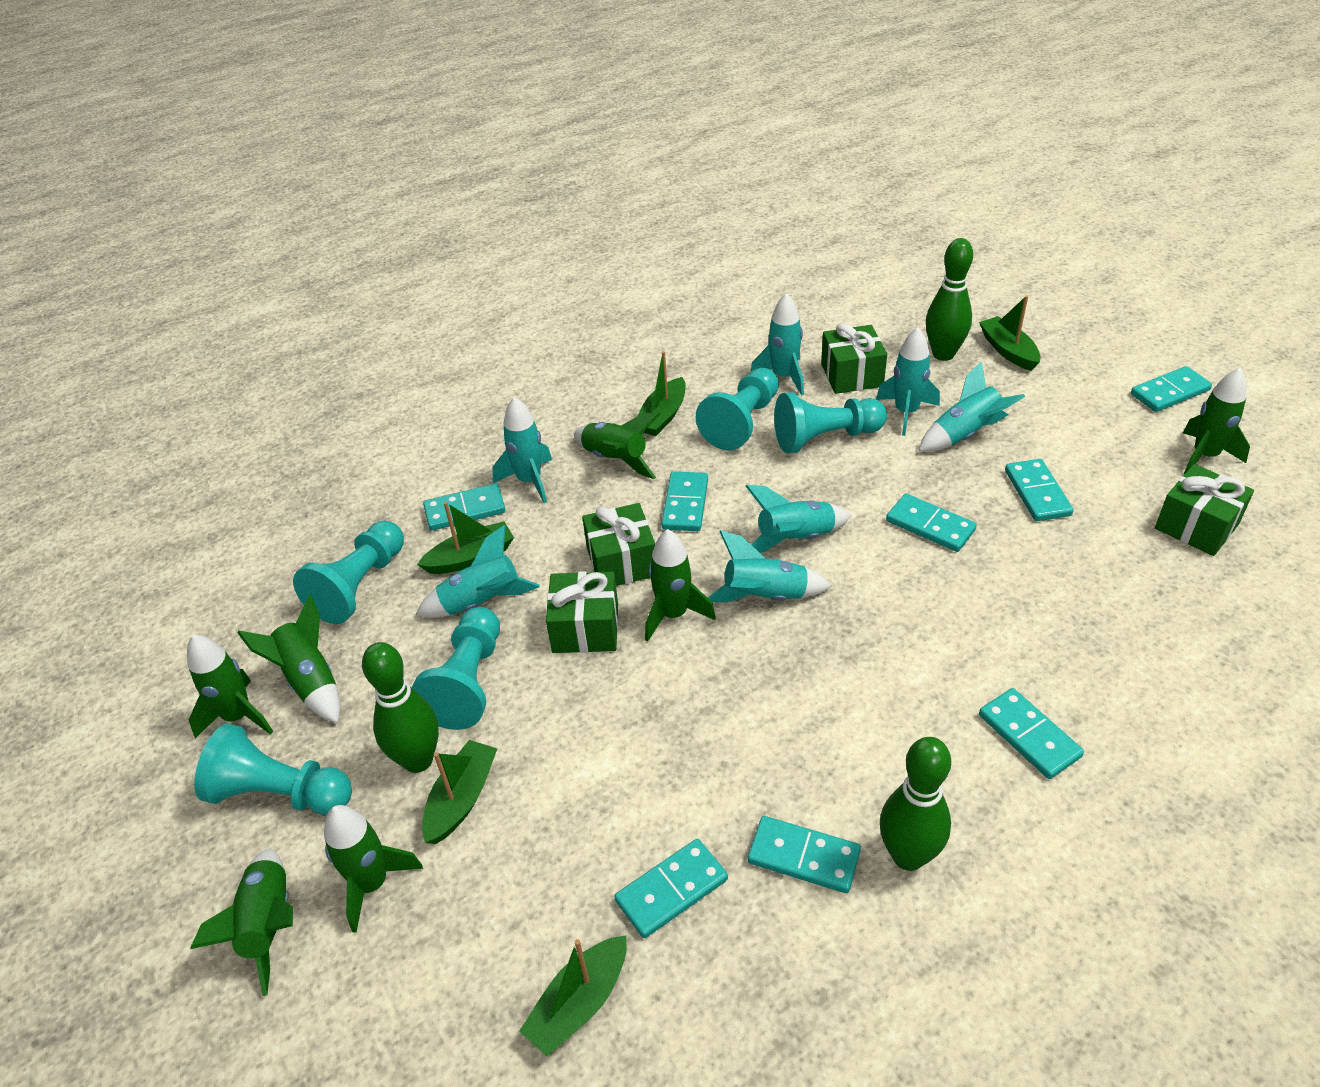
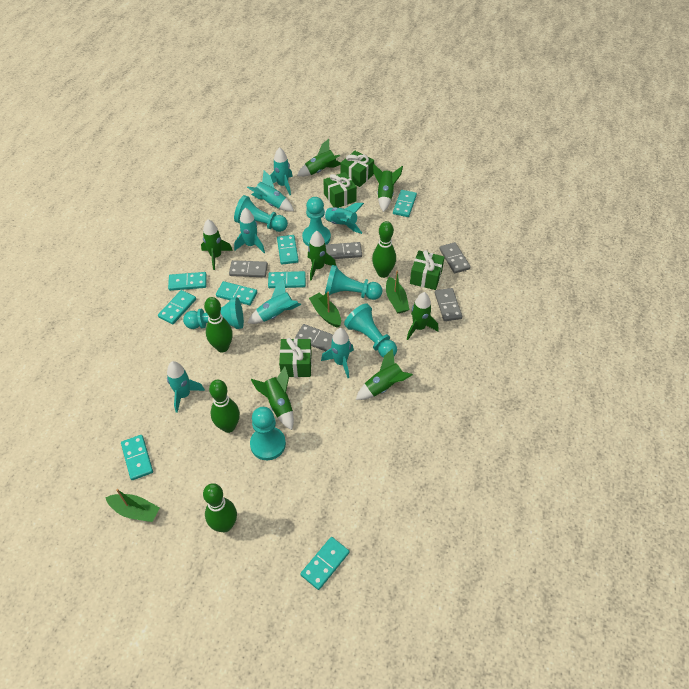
green boat: [417,502,514,574] [422,740,497,844] [519,935,627,1056] [638,351,686,436] [979,296,1041,371] = 5 -> [105,489,160,522] [309,292,341,328] [386,271,409,313] = 3
green bowling pin: [362,642,439,773] [880,737,951,871] [926,238,973,361] = 3 -> [203,483,237,533] [204,297,233,352] [209,380,240,433] [372,221,396,278] = 4
grey domino: none = 0 -> [229,260,268,277] [295,324,333,351] [325,242,362,259] [435,288,462,321] [439,242,471,273] = 5
turquoise pawn: [194,724,352,815] [293,521,404,624] [412,607,500,730] [696,368,779,450] [774,392,887,453] = 5 -> [183,297,244,329] [234,195,288,232] [250,407,286,460] [302,197,331,246] [325,265,382,300] [344,303,397,358] = 6

